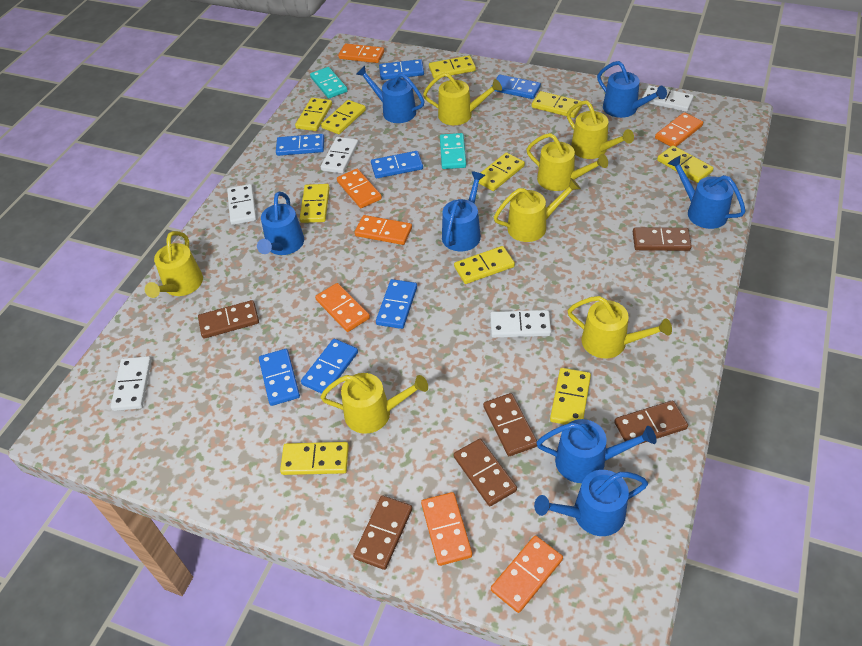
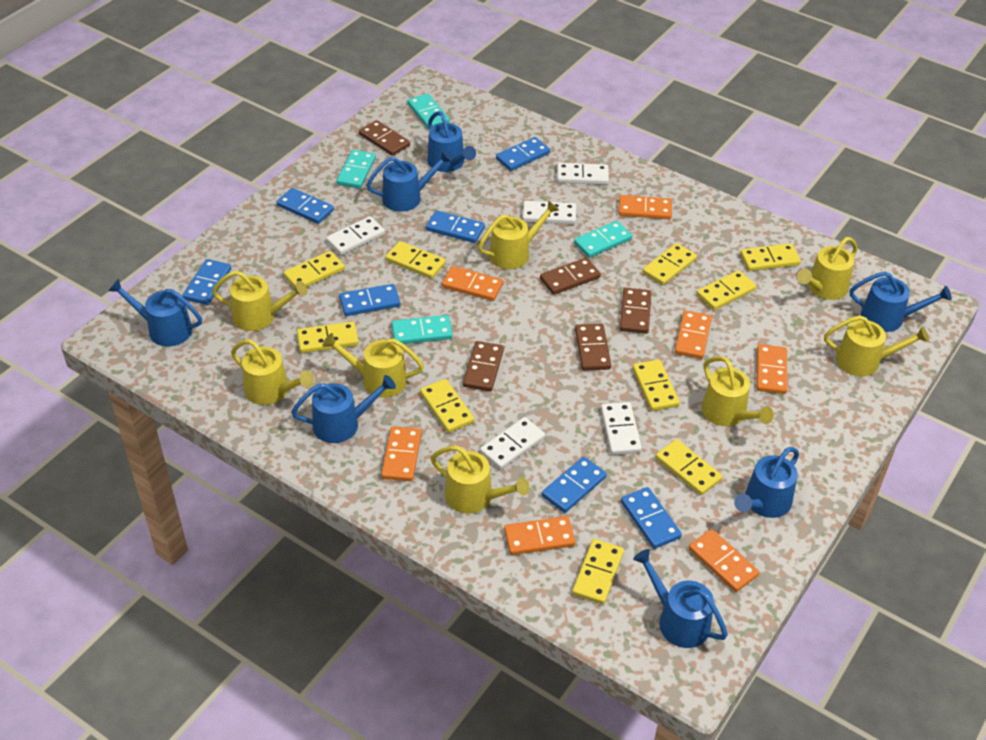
brown domino: [198,300,259,339] [353,496,412,570] [454,439,517,506] [483,393,537,456] [614,401,688,445] [633,227,692,251] = 6 -> [359,120,410,156] [463,341,504,391] [540,258,601,295] [575,323,611,371] [620,288,652,334] = 5
turquoise domino: [310,67,348,98] [440,133,466,169] = 2 -> [336,150,376,189] [391,315,453,344] [407,93,450,129] [574,221,632,258] = 4
yellow watering can: [145,231,203,298] [320,373,428,434] [423,73,502,125] [494,178,581,242] [526,133,608,191] [567,101,634,159] [567,296,672,358] = 7 -> [212,271,308,331] [231,339,314,405] [322,333,424,398] [431,446,529,513] [478,200,559,269] [702,356,774,426] [797,237,858,300] [824,315,929,376] = 8

